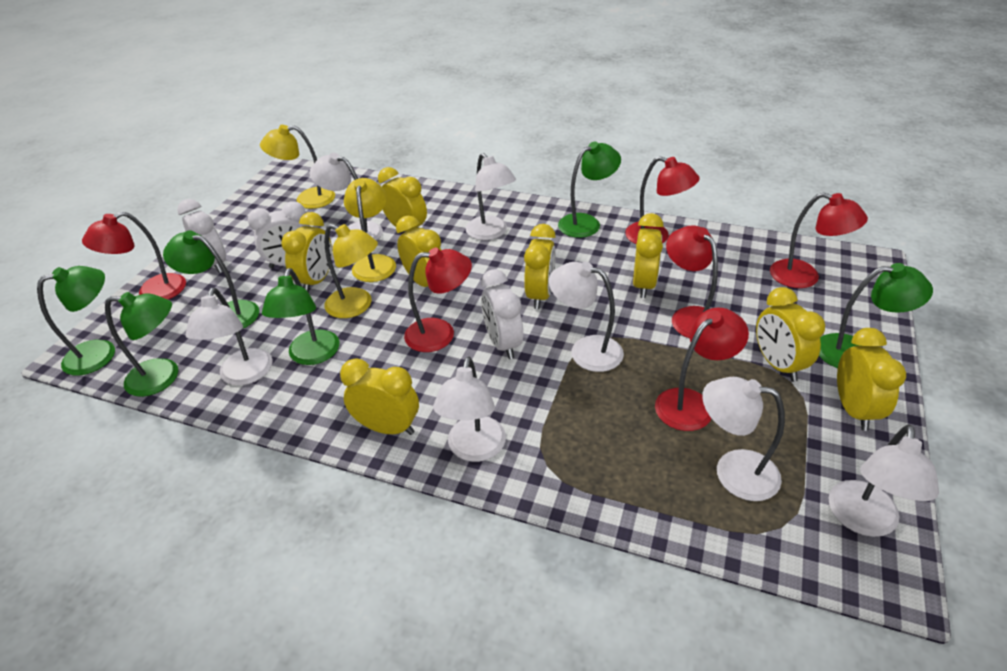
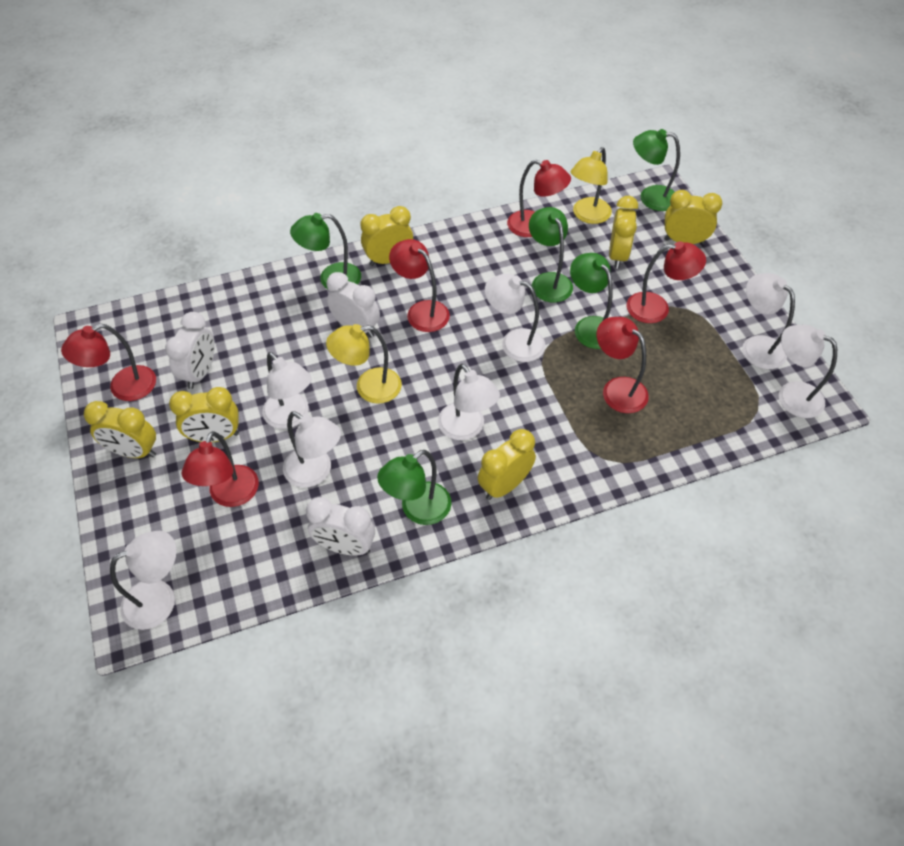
green lamp: [37,266,115,375] [105,292,178,397] [163,230,259,329] [262,268,340,365] [558,141,621,238] [819,263,933,368] = 6 -> [290,213,361,289] [377,450,451,525] [529,207,573,303] [570,253,612,349] [633,129,680,211] = 5
yellow clock: [281,212,332,293] [340,358,419,435] [378,167,427,232] [396,216,441,287] [524,224,556,309] [633,213,664,298] [756,287,825,382] [837,328,906,431] = 8 -> [84,401,156,458] [169,387,239,442] [360,206,413,266] [478,429,536,500] [609,196,638,269] [664,190,722,244] = 6
yellow lamp: [260,125,335,209] [324,224,378,318] [344,178,396,282] = 3 -> [326,324,402,404] [571,147,612,224] = 2

